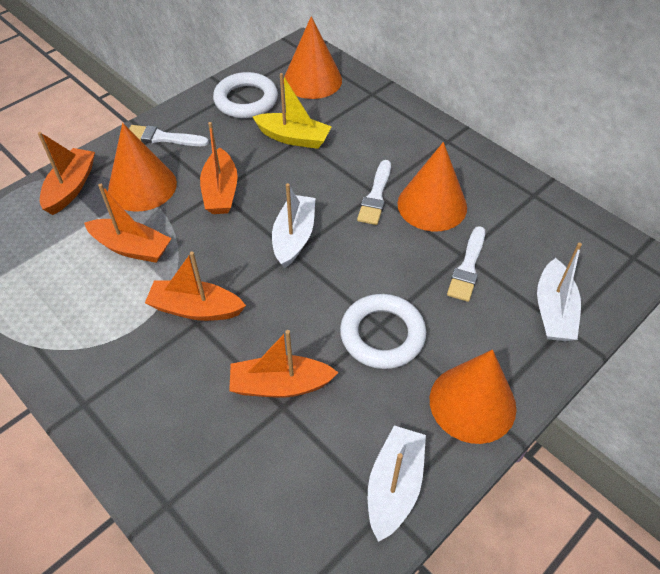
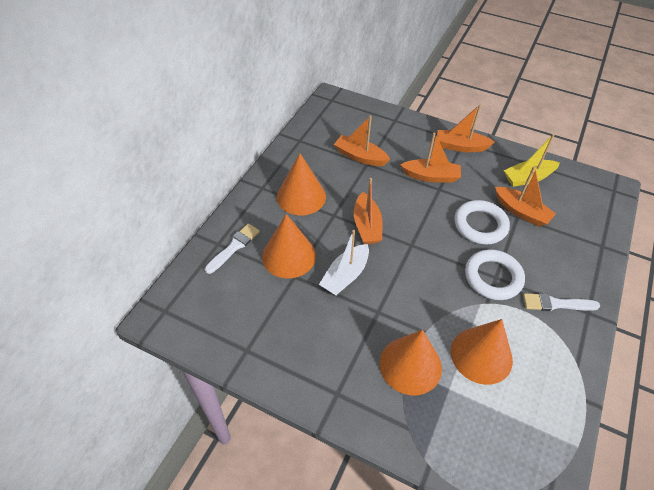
white boat: [272,183,315,268] [368,426,426,542] [537,243,582,341] = 3 -> [319,230,369,295] = 1
white brush: [129,125,209,146] [357,160,391,225] [447,226,485,302] = 3 -> [205,224,260,274] [523,293,600,311] = 2

